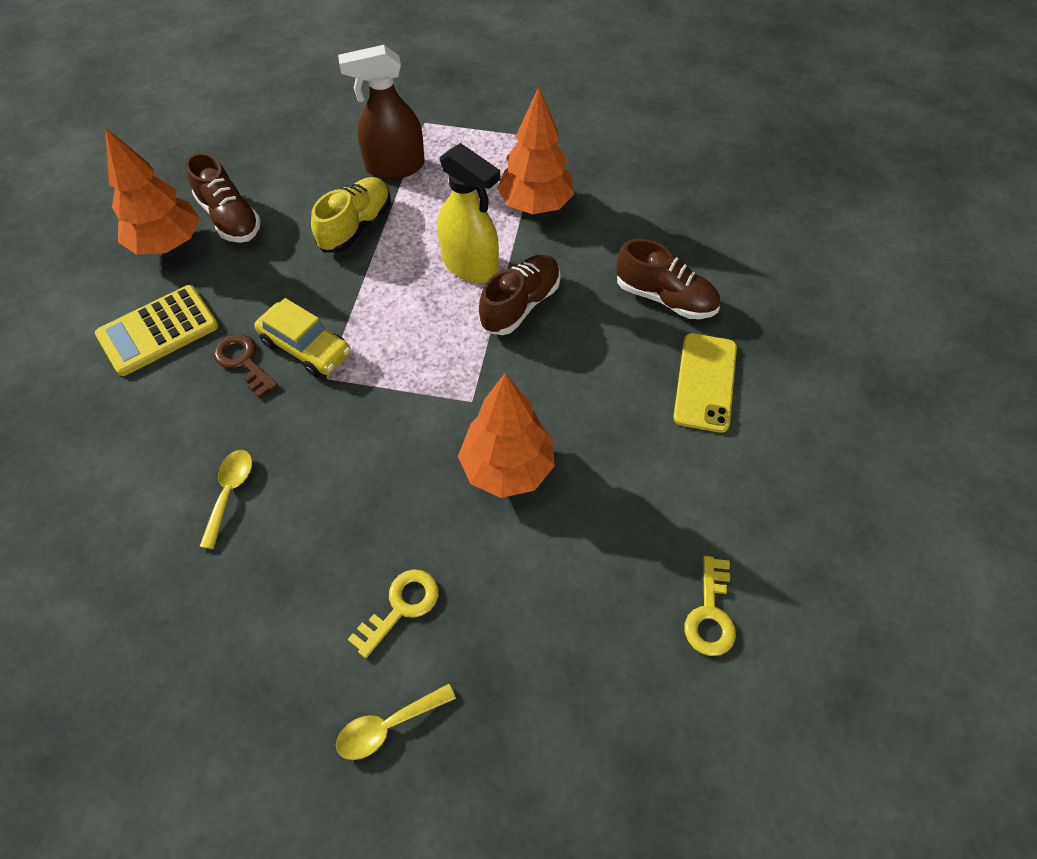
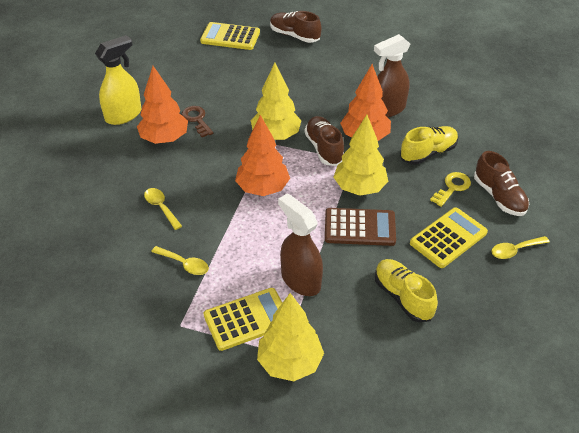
brown calculator: none = 0 -> [325,208,396,246] = 1
brown spray bottle: [338,45,425,179] = 1 -> [278,193,323,296] [374,34,410,117] = 2
yellow calculator: [95,285,219,376] = 1 -> [200,22,260,50] [204,288,282,351] [410,207,488,268] = 3
yellow car: [254,298,351,377] = 1 -> none = 0
yellow key: [347,569,439,658] [685,556,736,656] = 2 -> [430,172,471,207] = 1
yellow phone: [673,333,737,433] = 1 -> none = 0
yellow shoe: [311,177,391,253] = 1 -> [375,259,438,322] [400,126,458,165] = 2
yellow spoon: [199,450,252,549] [336,684,456,760] = 2 -> [144,188,182,230] [151,246,209,275] [492,236,550,259] = 3
yellow tree: none = 0 -> [251,63,301,140] [257,293,324,381] [334,115,388,196] = 3

